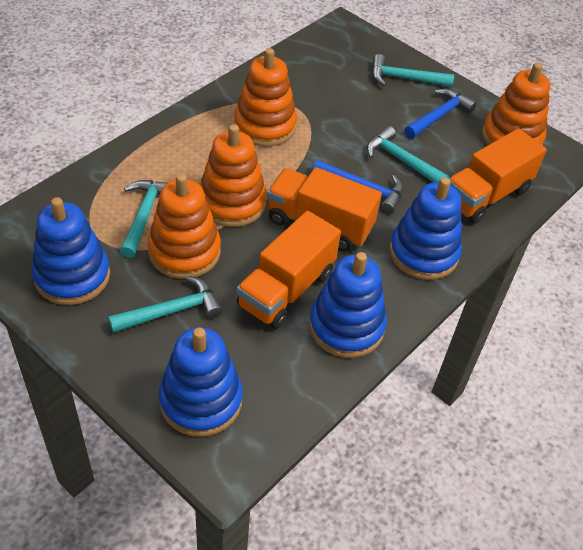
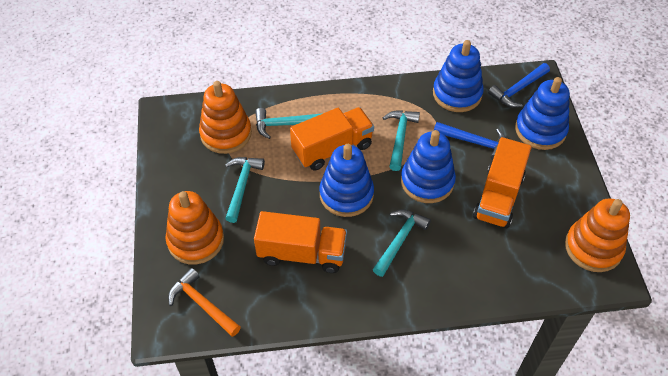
orange hammer: none = 0 -> [168,268,241,337] = 1
orange stacking toy: [147,173,221,279] [200,124,267,227] [234,48,297,147] [482,63,550,145] = 4 -> [166,191,224,265] [199,81,252,154] [565,198,630,272] = 3

